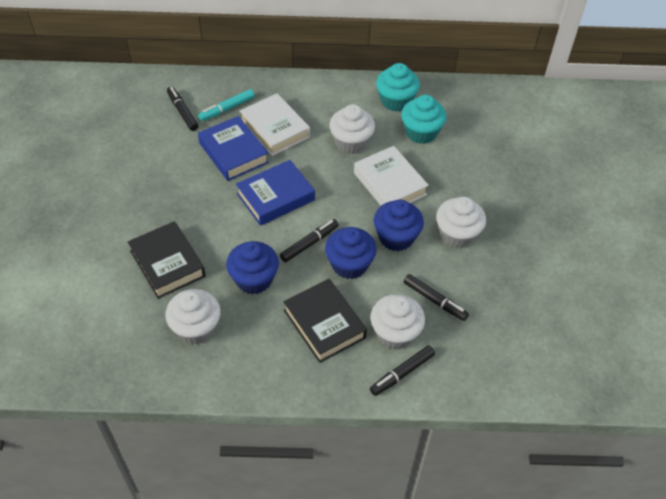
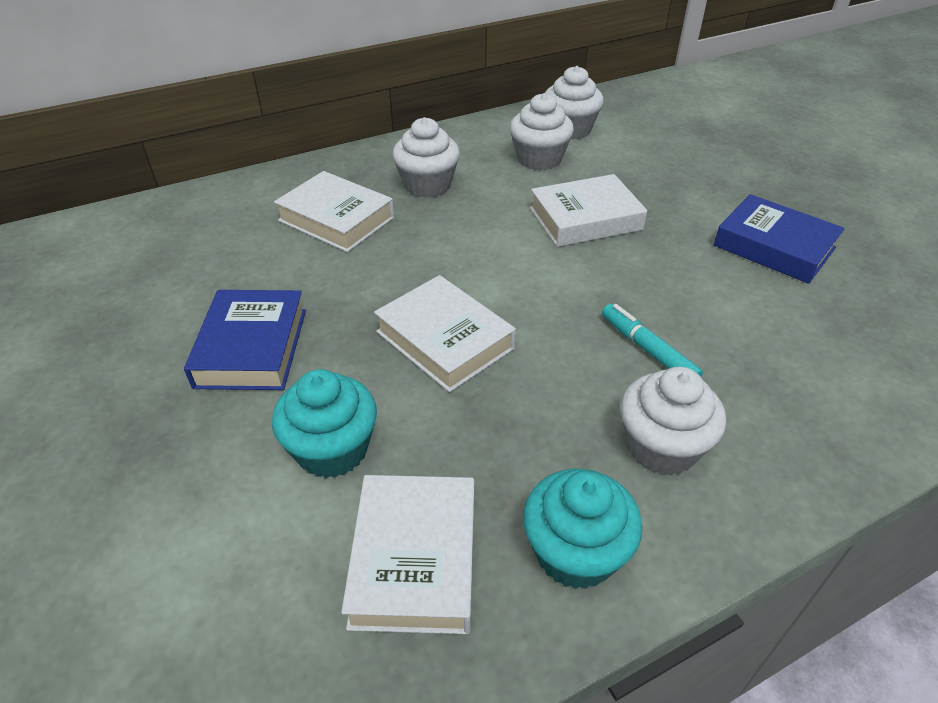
black book: [128,221,206,299] [283,279,367,363] = 2 -> none = 0
black marker: [167,87,198,131] [280,219,339,262] [370,346,435,396] [404,274,469,321] = 4 -> none = 0
blue cupcake: [226,241,279,294] [325,227,377,279] [374,200,424,251] = 3 -> none = 0
white book: [240,93,310,156] [354,146,429,206] = 2 -> [274,171,394,252] [341,475,475,634] [374,275,516,392] [530,174,647,247] = 4

